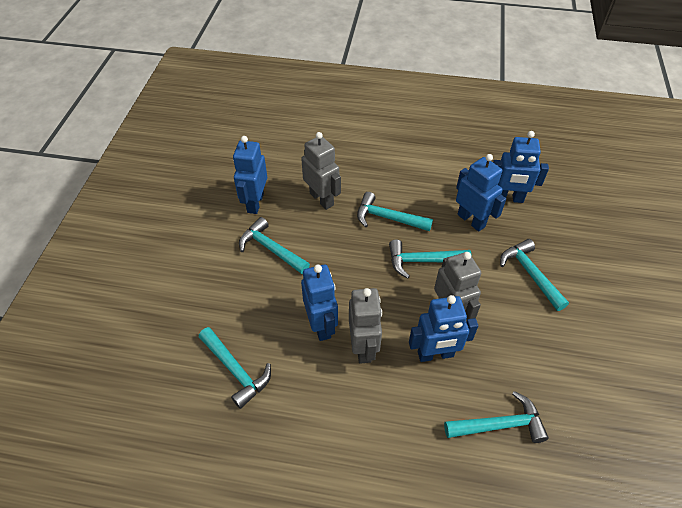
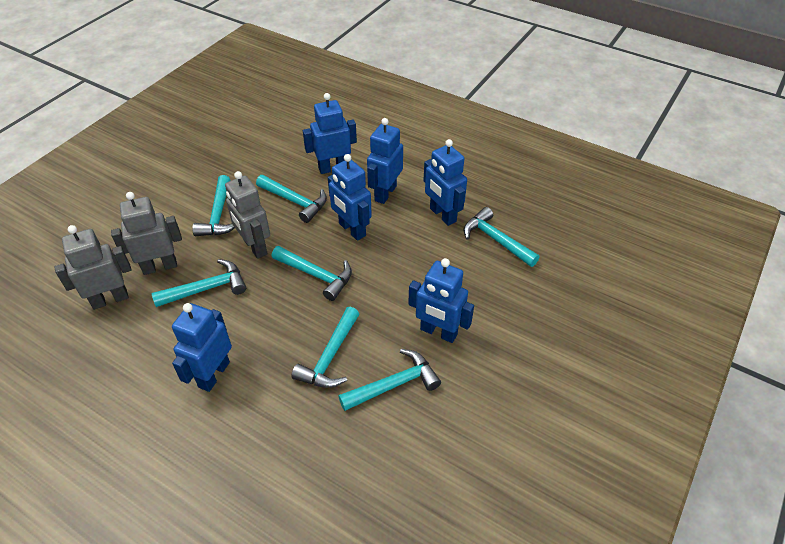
blue robot: [233,136,267,214] [301,264,338,341] [409,295,478,362] [456,154,506,232] [493,131,549,203] = 5 -> [172,303,232,392] [303,93,357,174] [328,154,372,241] [367,118,403,204] [408,258,474,343] [423,139,467,226] = 6
turquoise hammer: [199,327,271,409] [239,217,310,274] [357,192,433,231] [389,239,472,279] [444,391,549,443] [500,239,569,311] = 6 -> [152,259,246,307] [192,175,235,236] [256,175,327,223] [271,246,352,301] [291,307,359,388] [338,349,441,411] [464,207,540,267] = 7

